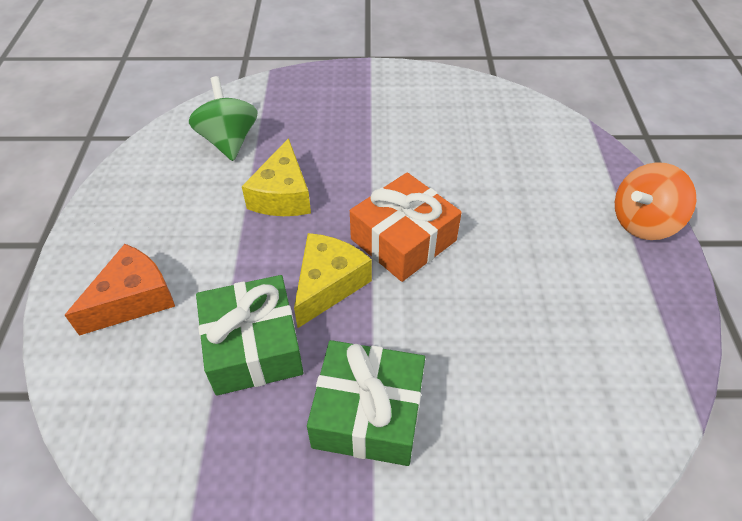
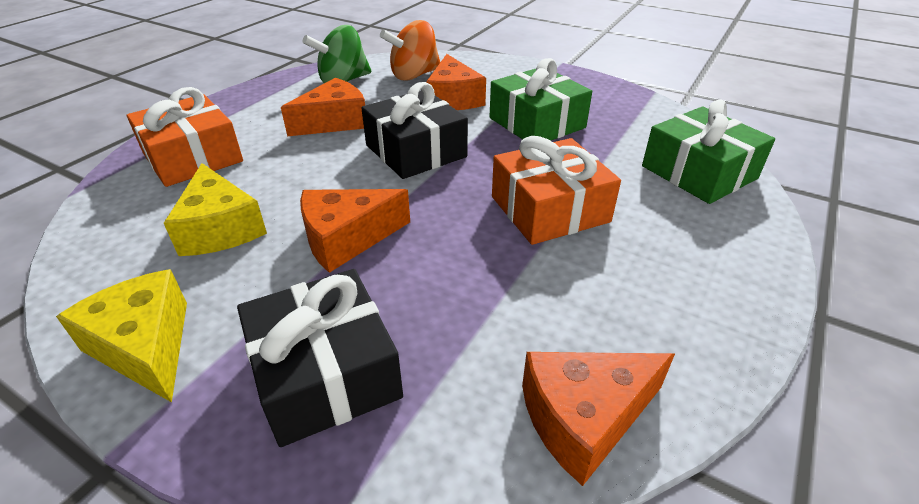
black gift: none = 0 -> [237,269,403,447] [361,82,468,179] = 2
orange cheese: [65,244,175,336] = 1 -> [281,78,365,136] [300,189,410,273] [426,54,486,110] [522,352,675,486] = 4
orange gift: [350,172,462,282] = 1 -> [127,87,243,187] [492,136,621,245] = 2

